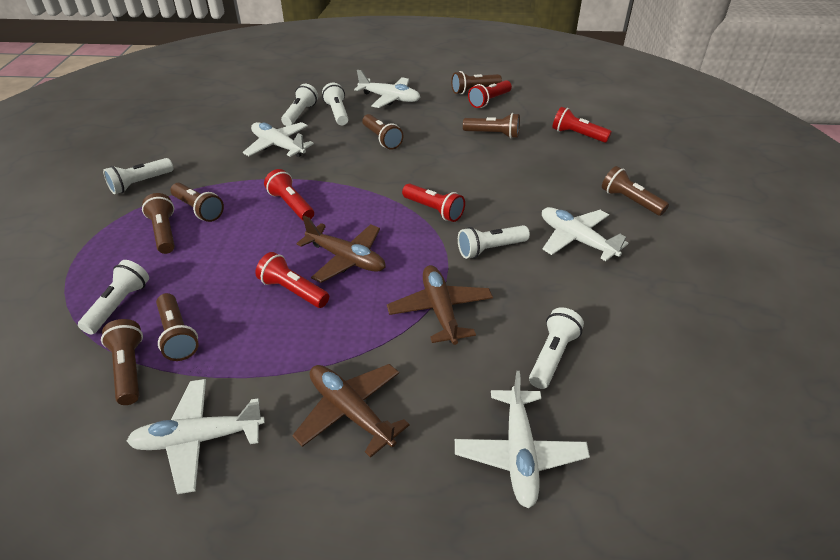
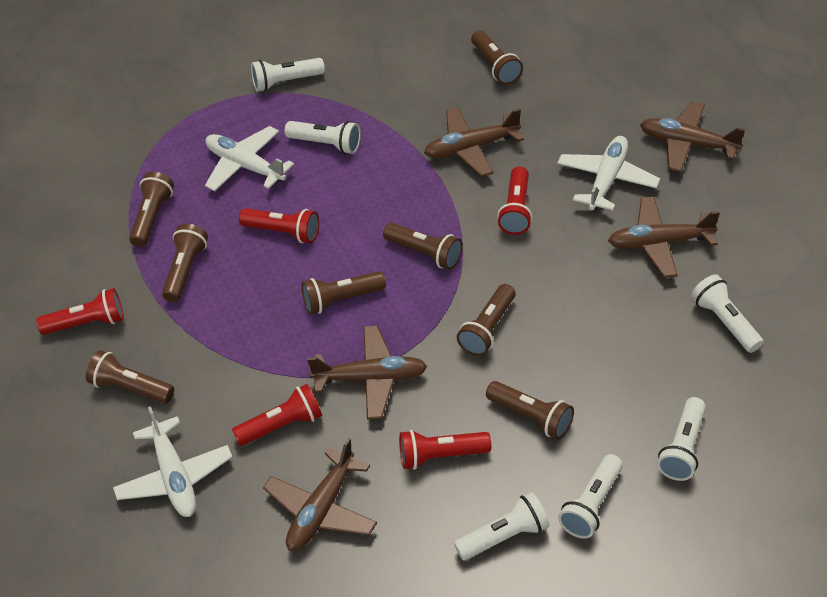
brown plane: [292,364,410,458] [297,216,385,283] [387,265,493,345] = 3 -> [263,438,377,551] [307,326,427,420] [424,107,524,177] [608,196,720,278] [640,101,745,172] = 5
white plane: [127,379,265,494] [243,122,314,157] [354,70,420,108] [455,371,590,508] [542,207,629,261] = 5 -> [113,406,232,517] [205,126,294,191] [557,136,660,211] = 3

